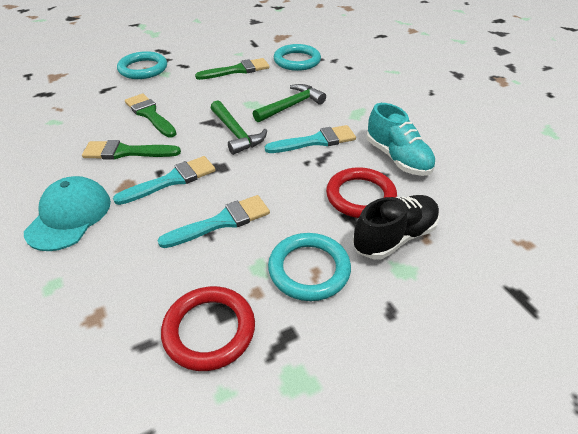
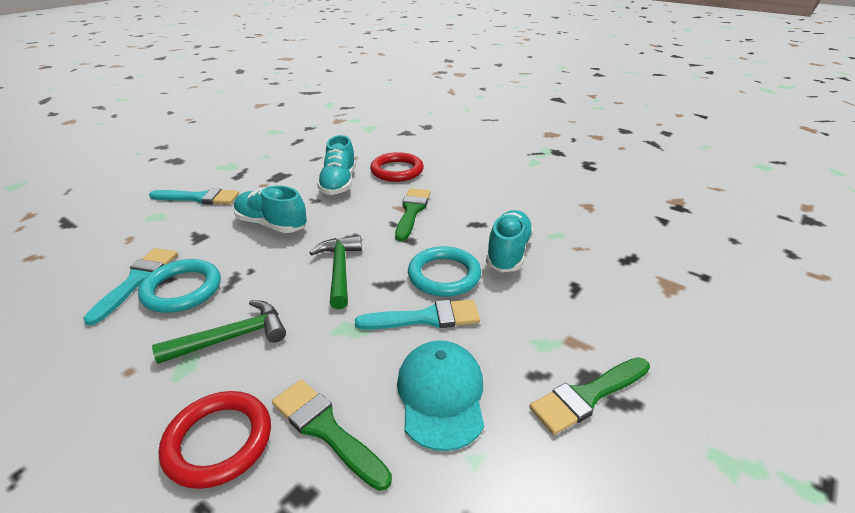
black shoe: [353,195,440,259] = 1 -> none = 0
turquoise ring: [117,51,167,79] [268,233,351,301] [274,44,321,71] = 3 -> [138,259,221,313] [408,246,481,297] = 2
turquoise shoe: [367,103,436,176] = 1 -> [234,185,307,233] [317,135,356,195] [486,210,534,272] = 3

